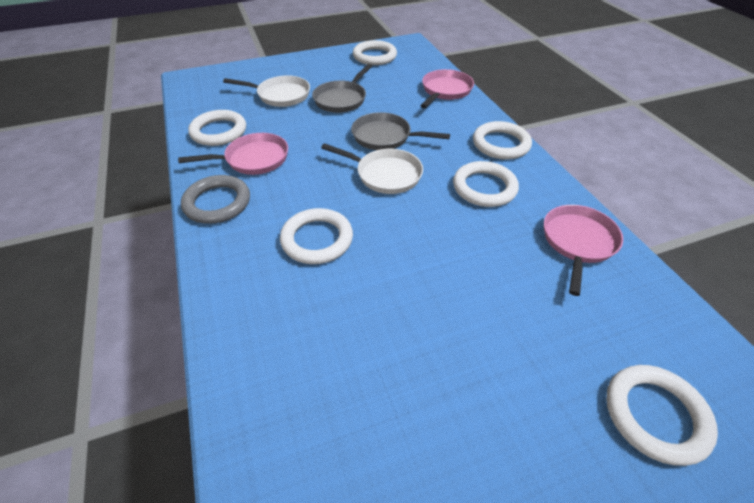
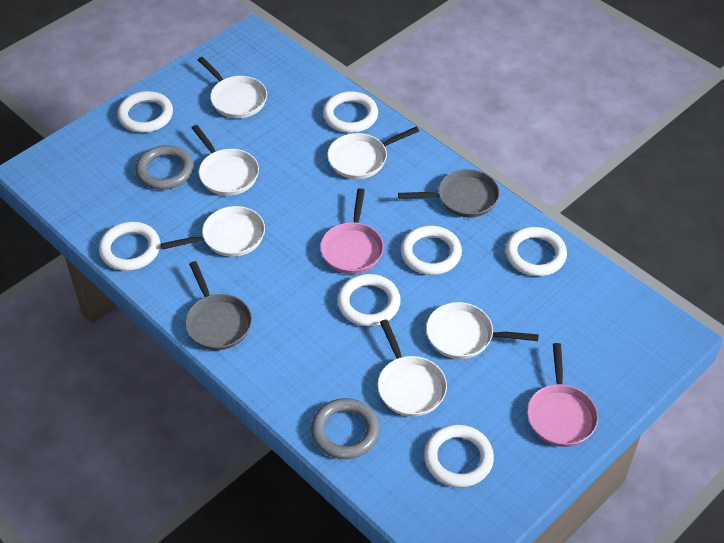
grey ring: [181,175,250,224] = 1 -> [135,145,193,190] [311,398,380,459] = 2
pink pan: [178,133,288,175] [420,69,474,108] [544,205,623,296] = 3 -> [320,188,384,274] [527,343,598,447] = 2
white pan: [223,75,310,107] [321,143,423,194] = 2 -> [161,206,265,257] [192,125,259,196] [198,57,267,118] [327,127,419,179] [378,319,447,417] [426,302,539,359] = 6
white ring: [188,110,246,146] [280,208,353,264] [353,40,397,65] [453,161,519,207] [473,121,532,160] [606,365,718,466] = 6 -> [99,222,160,271] [117,91,173,133] [323,91,378,133] [337,274,401,326] [401,226,462,275] [424,424,494,487] [506,227,567,276] = 7

